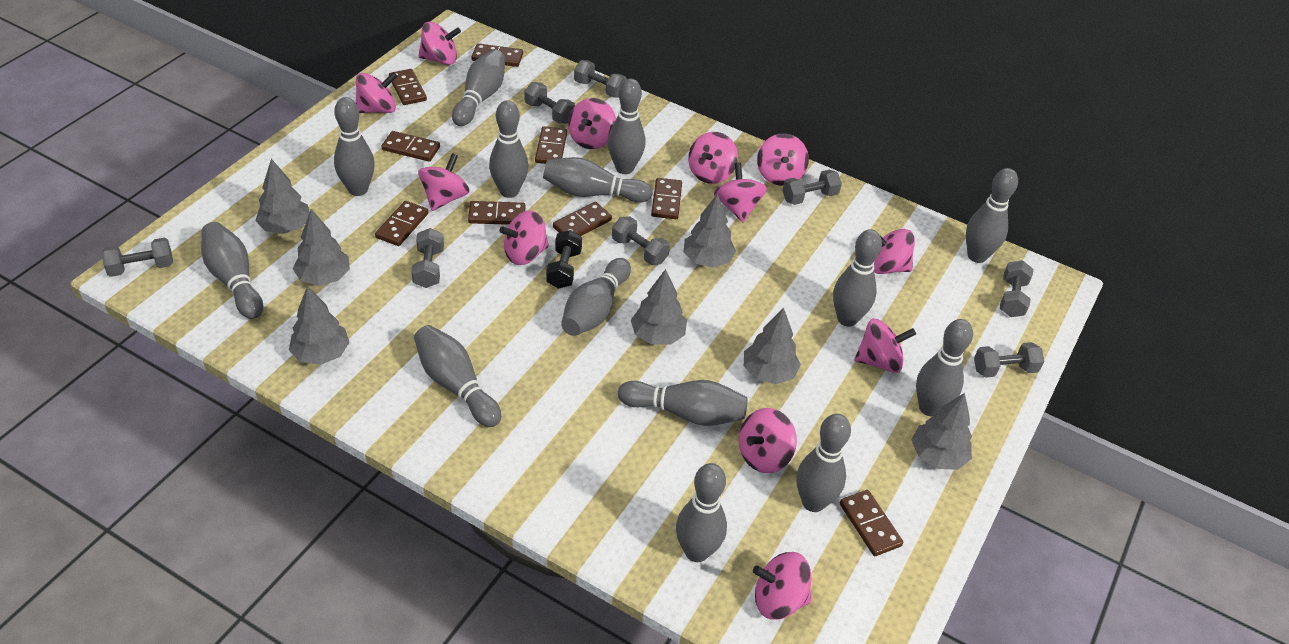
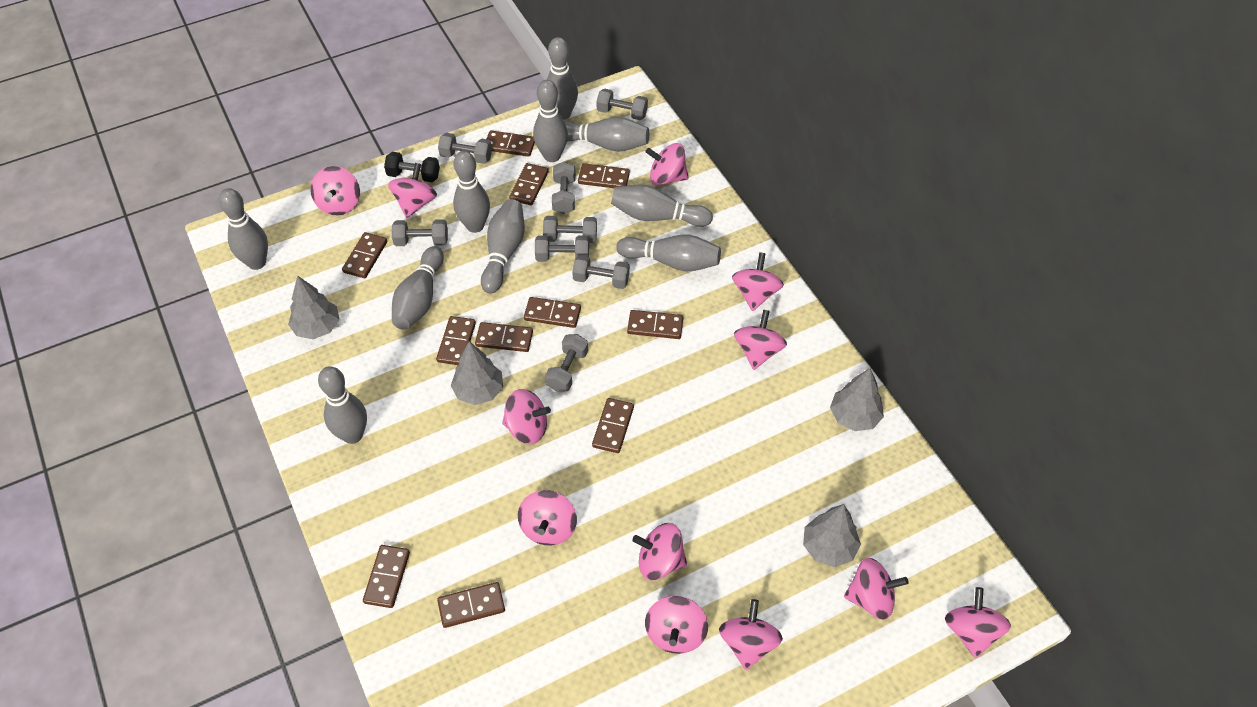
brown domino: [375,201,428,246] [381,131,440,162] [389,69,427,105] [468,201,525,225] [471,43,523,67] [535,126,567,164] [553,202,612,236] [651,178,682,219] [840,490,903,556] = 9 -> [342,232,387,278] [363,545,410,608] [436,316,476,365] [437,582,505,628] [475,322,533,352] [487,131,535,157] [509,163,549,206] [524,297,581,328] [578,163,630,188] [592,398,634,453] [627,310,683,339] = 11
grey bowling pin: [201,222,263,319] [334,97,375,196] [414,325,501,427] [452,49,505,126] [489,100,528,198] [543,157,653,203] [561,258,631,336] [608,79,645,174] [618,380,748,426] [676,463,727,562] [797,414,851,512] [833,229,882,327] [916,319,973,417] [966,168,1018,263] = 14 -> [219,188,268,270] [318,366,367,444] [392,246,444,330] [453,151,490,233] [481,199,525,294] [533,80,568,162] [547,37,578,120] [565,117,649,152] [611,184,713,227] [616,234,721,272] = 10
grey tree: [255,159,310,234] [289,286,350,365] [293,209,350,286] [631,269,687,344] [683,194,736,268] [744,307,801,384] [911,393,972,470] = 7 -> [288,275,340,339] [451,341,503,405] [803,504,861,567] [830,368,884,431] = 4

